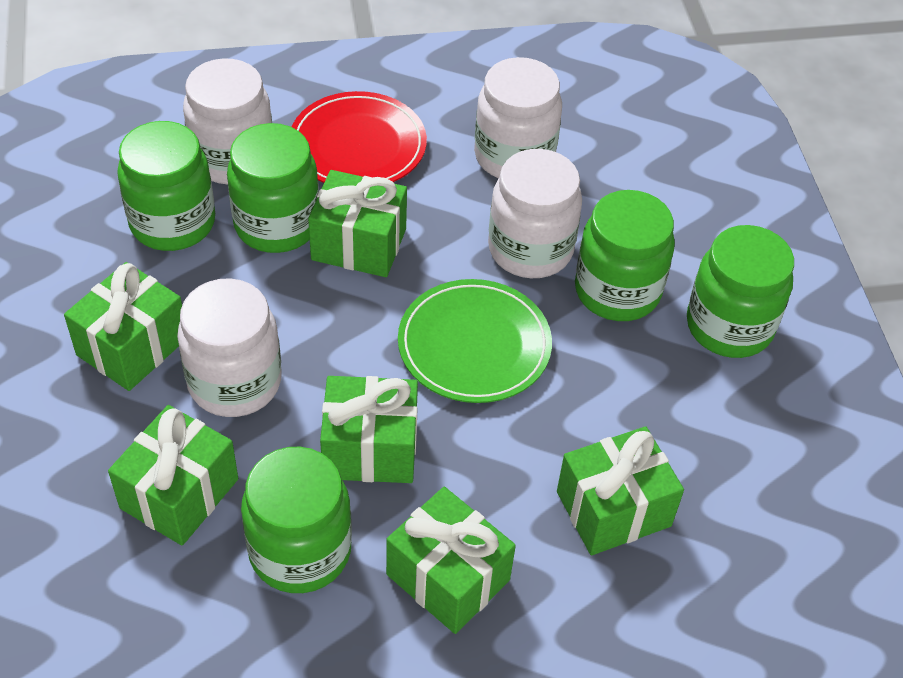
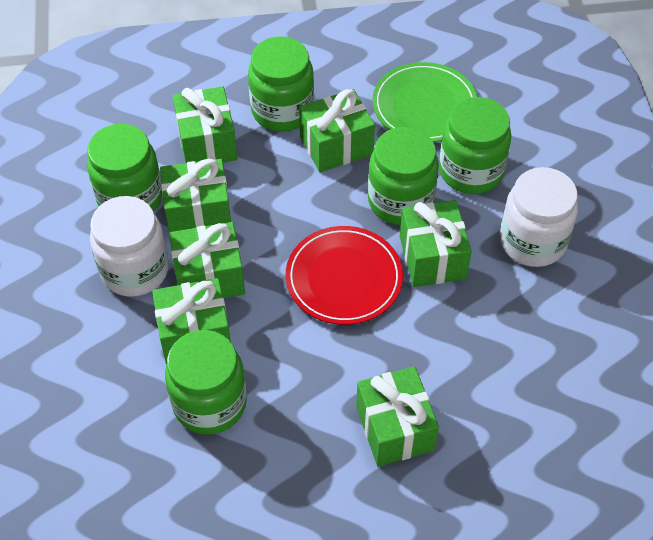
green gift: [64,262,182,391] [108,405,238,546] [308,170,407,277] [320,376,418,483] [386,487,516,634] [557,426,684,555] = 6 -> [152,278,231,364] [160,159,231,232] [169,222,245,298] [173,86,237,163] [299,89,375,172] [356,366,439,467] [400,200,472,287] = 7
white jar: [177,278,282,417] [183,58,272,184] [474,57,562,178] [488,149,582,278] = 4 -> [90,196,169,297] [500,167,578,267] = 2

